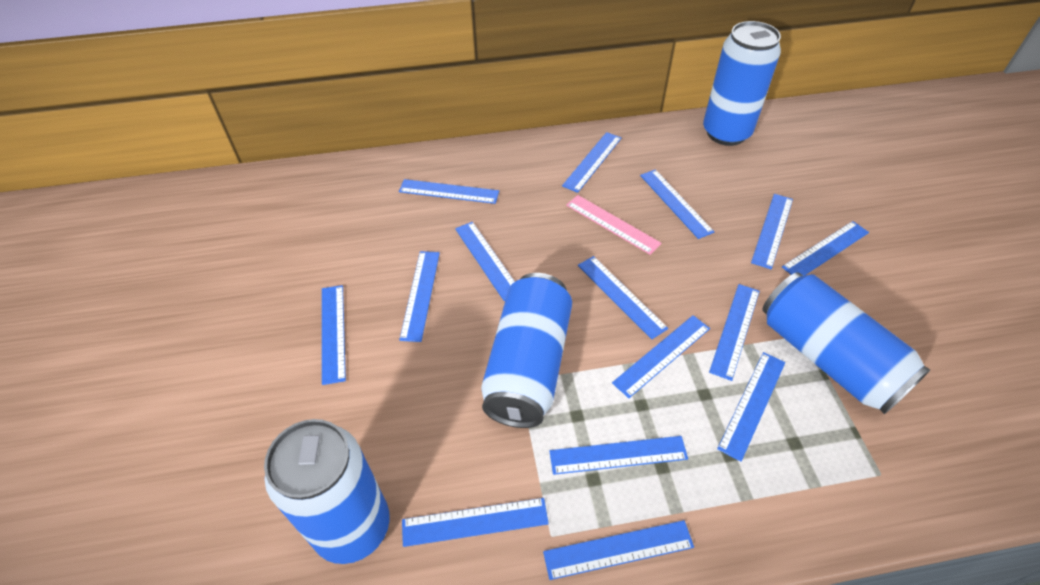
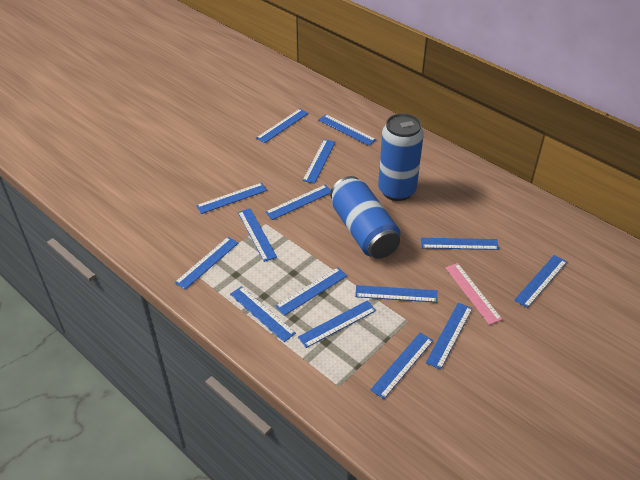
blue can: [264,419,390,564] [481,273,572,428] [703,21,781,146] [762,272,930,414] = 4 -> [330,176,400,259] [378,113,424,201] = 2

